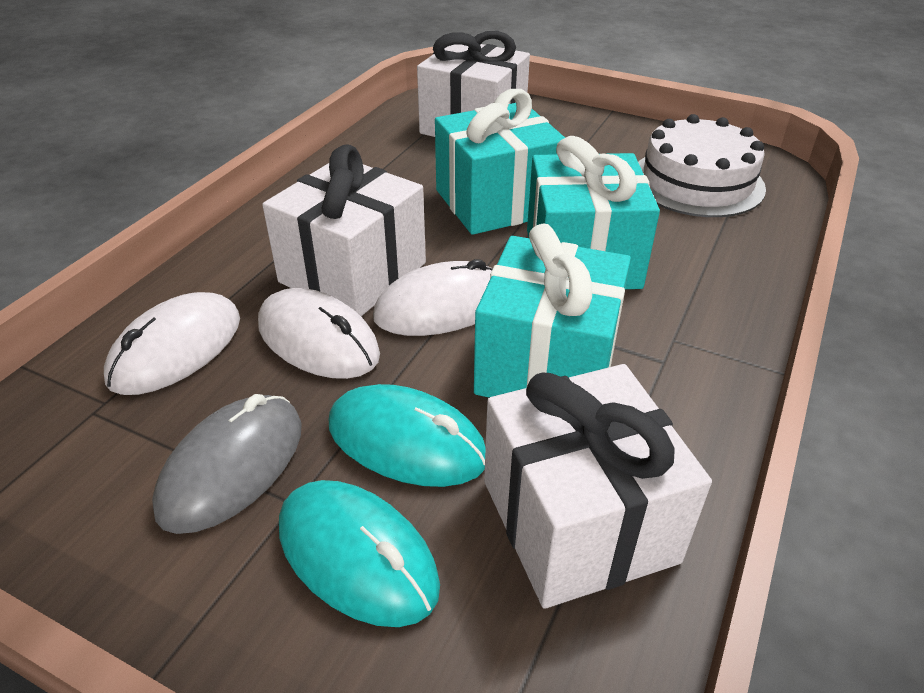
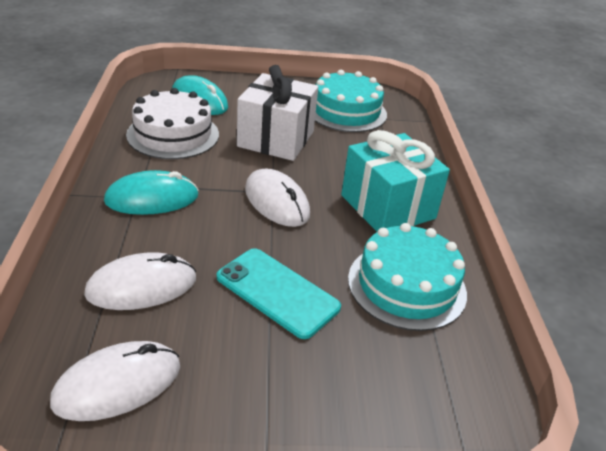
grey mouse: [152,394,302,534] = 1 -> none = 0
turquoise cake: none = 0 -> [315,70,387,132] [348,223,467,331] = 2
turquoise gift: [435,89,565,235] [474,224,631,398] [527,136,660,289] = 3 -> [341,130,450,232] = 1
turquoise phone: none = 0 -> [217,248,341,339] = 1
white gift: [262,144,426,316] [417,31,530,137] [484,364,712,609] = 3 -> [237,65,318,161] = 1

